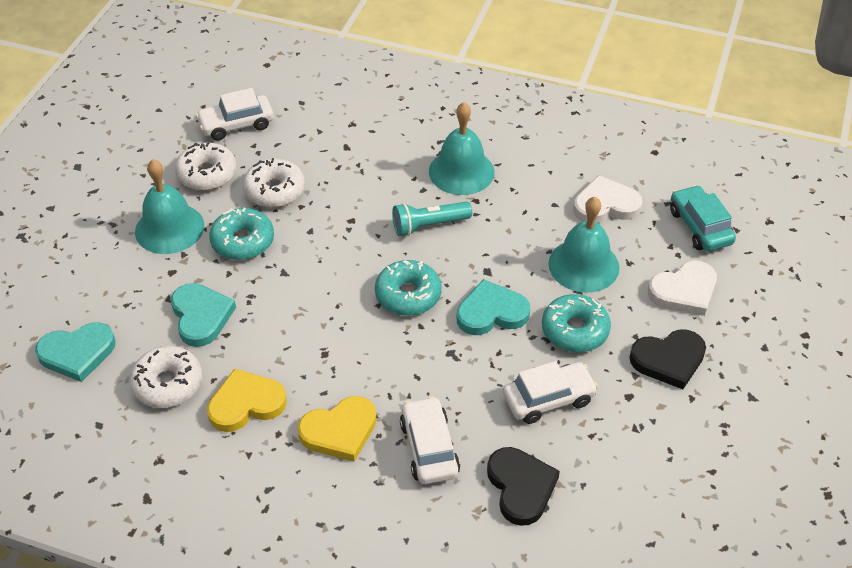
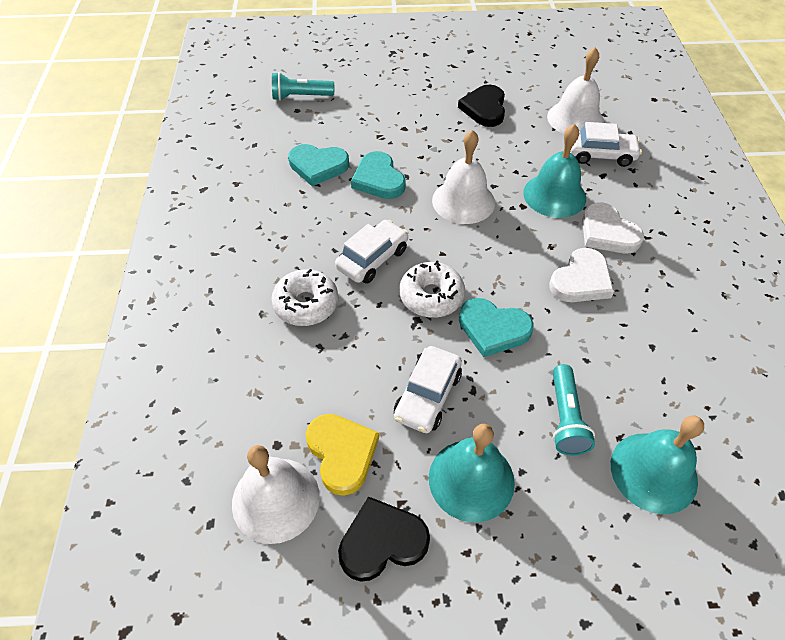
turquoise car: [670,185,736,251] = 1 -> none = 0
turquoise donut: [209,208,274,260] [375,260,442,316] [542,294,611,352] = 3 -> none = 0
turquoise flashlight: [392,201,472,236] = 1 -> [272,72,334,101] [553,364,595,455] = 2
white bell: none = 0 -> [232,445,320,544] [432,130,495,224] [547,47,604,134] = 3
white donut: [129,346,202,408] [175,142,237,191] [243,158,305,208] = 3 -> [271,269,338,326] [399,261,465,318] = 2
yellow heart: [207,369,287,432] [298,396,376,462] = 2 -> [306,414,379,496] = 1

